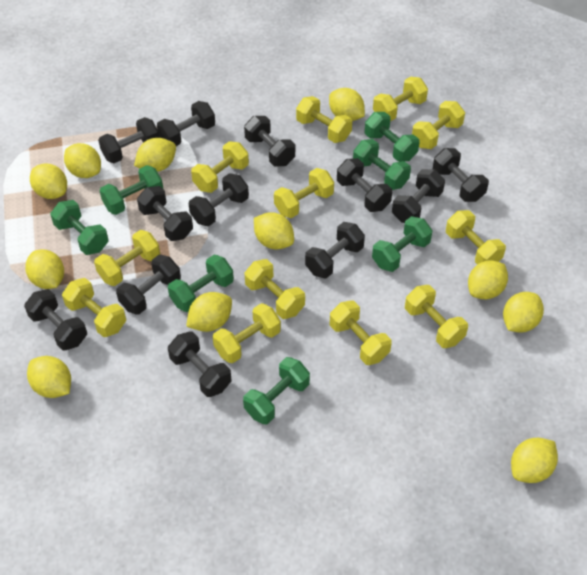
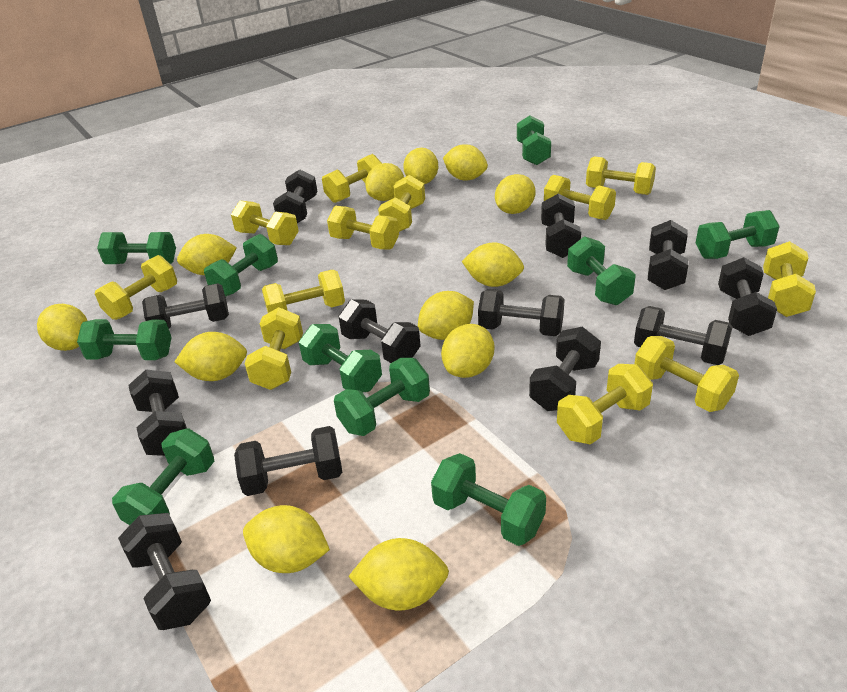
green dumbbell: [50,200,109,255] [100,165,163,215] [168,255,234,312] [243,357,310,424] [353,139,411,190] [365,112,420,162] [372,216,432,272] = 7 -> [77,319,172,360] [97,232,176,264] [112,429,214,525] [204,234,278,297] [299,324,382,392] [334,358,430,436] [431,453,546,546] [517,115,551,165] [567,236,636,305] [696,210,780,259] = 10
yellow lemon: [25,249,64,289] [27,356,71,398] [30,163,67,199] [64,143,101,178] [134,138,176,172] [186,292,232,332] [254,212,294,250] [329,88,365,121] [468,260,508,299] [503,292,544,333] [511,438,558,483] = 11 -> [37,304,87,351] [174,332,247,381] [177,234,237,275] [243,505,330,573] [348,538,449,611] [365,163,404,201] [403,148,438,184] [418,291,474,340] [441,324,494,378] [443,144,488,180] [462,243,524,287] [495,174,535,214] = 12

